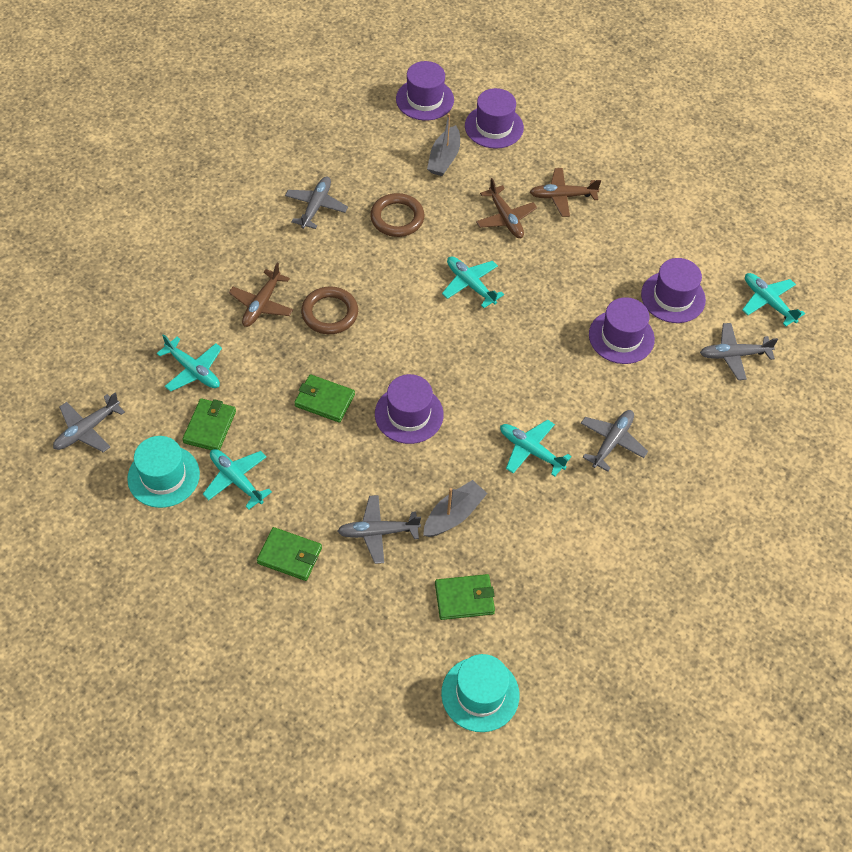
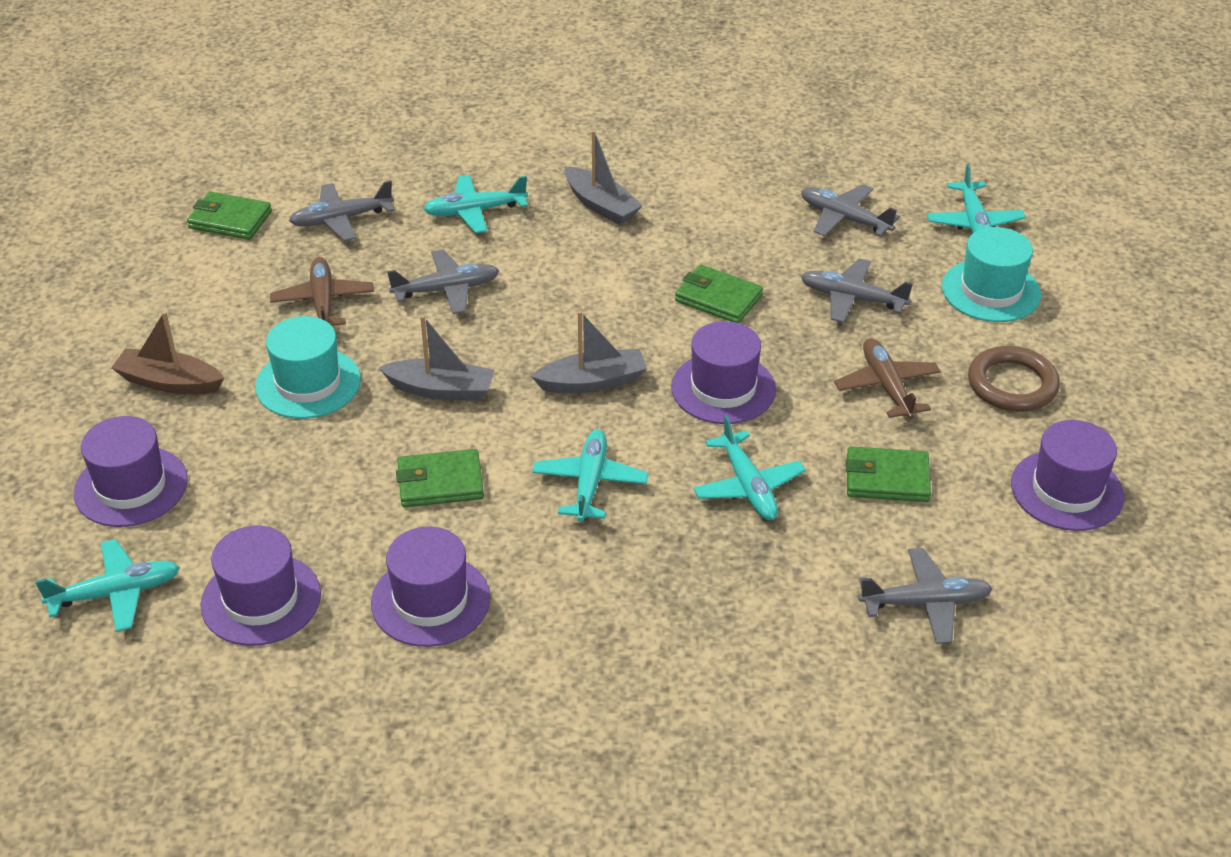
brown boat: none = 0 -> [111,311,224,394] = 1
brown plane: [229,262,293,327] [476,178,537,238] [530,168,601,217] = 3 -> [270,257,374,326] [834,338,941,419] = 2
brown ring: [301,286,358,334] [370,193,424,237] = 2 -> [968,346,1060,412] = 1
grey boat: [423,480,487,537] [427,113,460,176] = 2 -> [379,315,495,401] [531,311,647,393] [564,130,643,225] = 3

